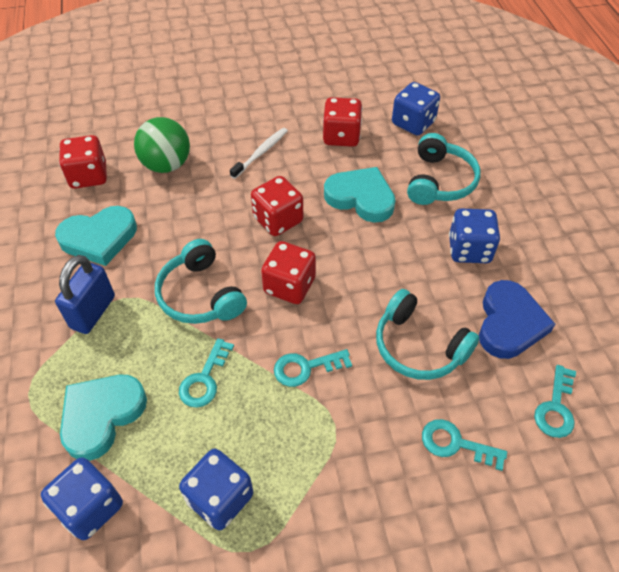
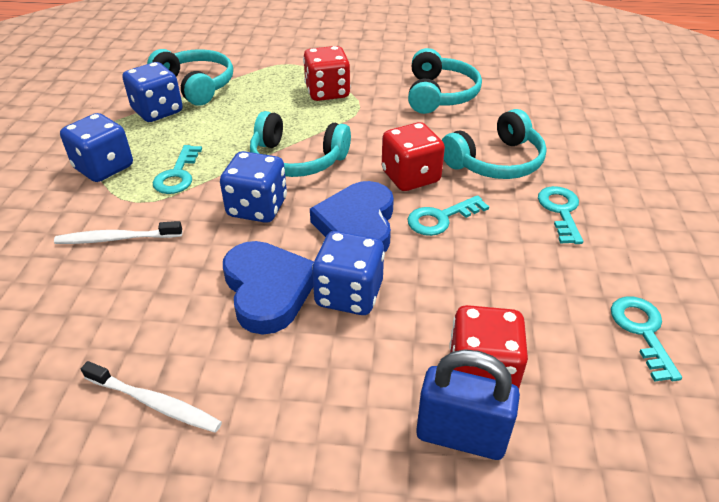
blue heart: [479,280,555,359] = 1 -> [223,241,314,335] [310,181,394,252] = 2
green ball: [134,117,190,173] = 1 -> none = 0
red dice: [59,135,107,189] [251,176,303,236] [261,241,316,304] [323,97,362,147] = 4 -> [303,46,351,101] [382,122,445,191] [449,305,528,388] = 3
turquoise headphones: [155,239,247,324] [376,289,479,380] [407,133,481,205] = 3 -> [147,49,233,106] [250,111,351,177] [408,48,482,114] [442,109,547,179] = 4
turquoise heart: [55,206,137,266] [60,375,147,461] [324,167,396,223] = 3 -> none = 0
white toothbrush: [230,128,288,179] = 1 -> [54,221,182,244] [81,361,222,433] = 2

